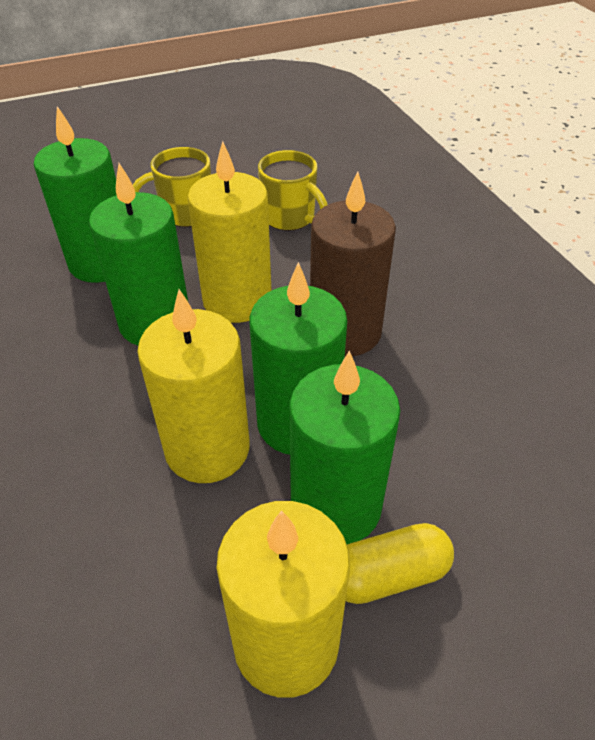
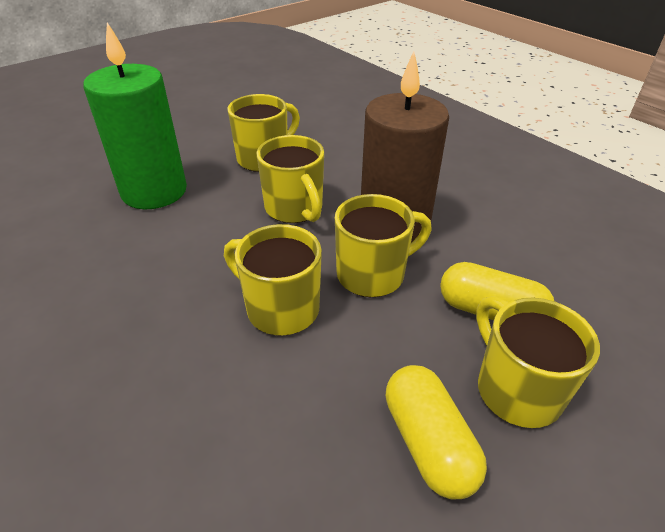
green candle: [34,106,116,283] [89,163,188,345] [249,262,347,455] [289,350,400,544] = 4 -> [83,22,187,209] = 1
yellow candle: [137,289,250,483] [187,141,272,323] [217,501,350,698] = 3 -> none = 0
yellow capsule: [346,523,454,604] = 1 -> [386,365,487,500] [440,262,554,320] = 2
yellow mug: [133,147,211,227] [258,150,328,231] = 2 -> [224,224,322,336] [227,94,300,172] [257,135,324,223] [335,194,432,297] [476,296,600,428] = 5

